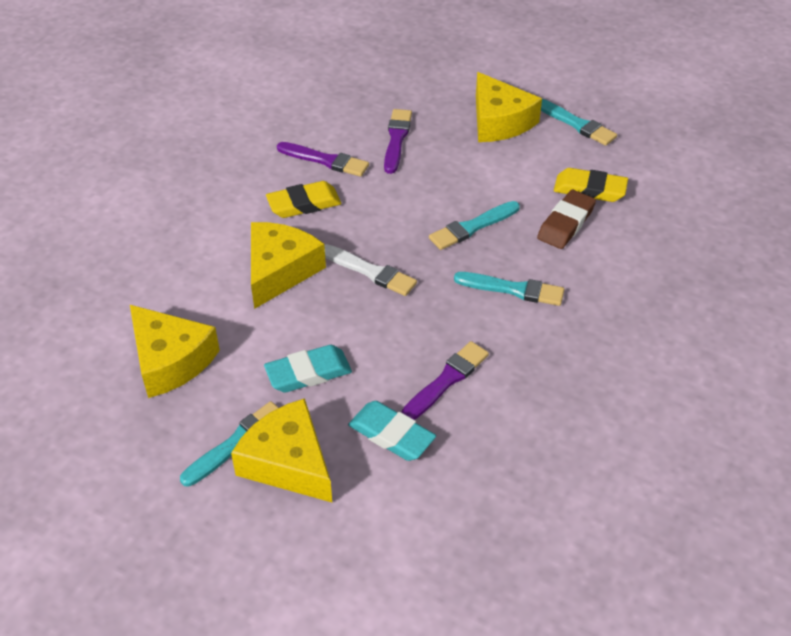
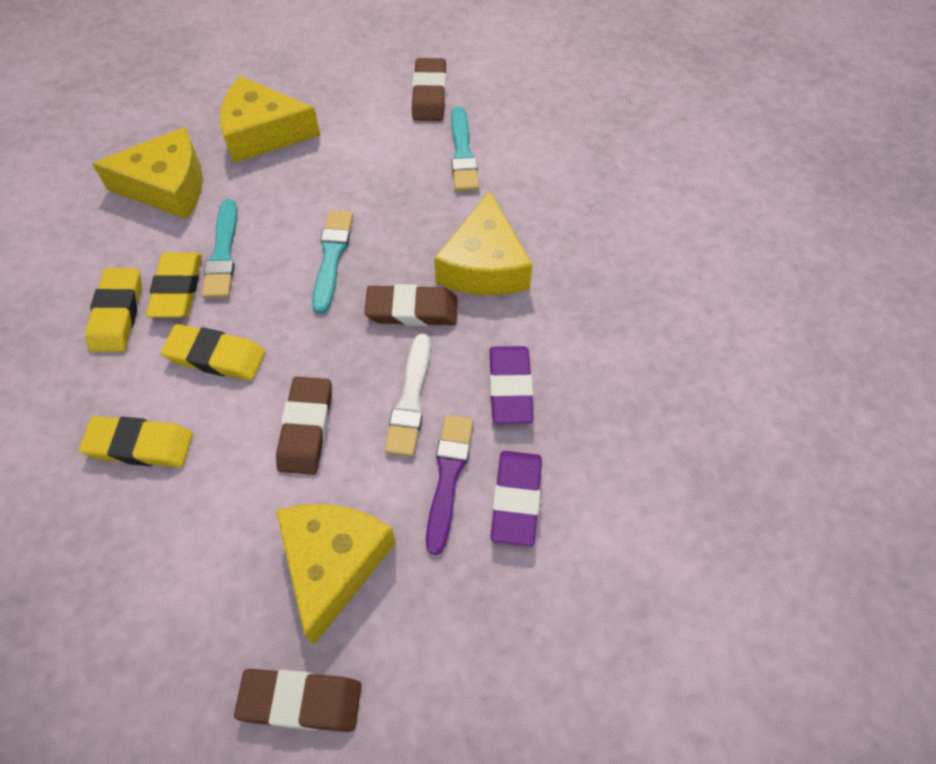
brown eraser: [537,190,596,249] = 1 -> [234,669,361,732] [276,376,332,475] [364,284,458,326] [412,58,446,121] = 4
purple brush: [277,142,369,177] [384,109,412,174] [401,341,489,420] = 3 -> [426,415,474,555] = 1
purple eraser: none = 0 -> [489,346,534,424] [490,451,542,546] = 2
turquoise brush: [180,401,279,487] [429,201,520,250] [454,272,564,306] [541,99,617,146] = 4 -> [202,199,237,298] [312,211,353,314] [451,106,479,191] = 3
turquoise eraser: [264,345,352,393] [348,401,436,461] = 2 -> none = 0
yellow eraser: [266,181,341,218] [554,168,628,202] = 2 -> [79,416,193,467] [85,268,142,352] [146,253,202,318] [161,324,265,381] = 4

